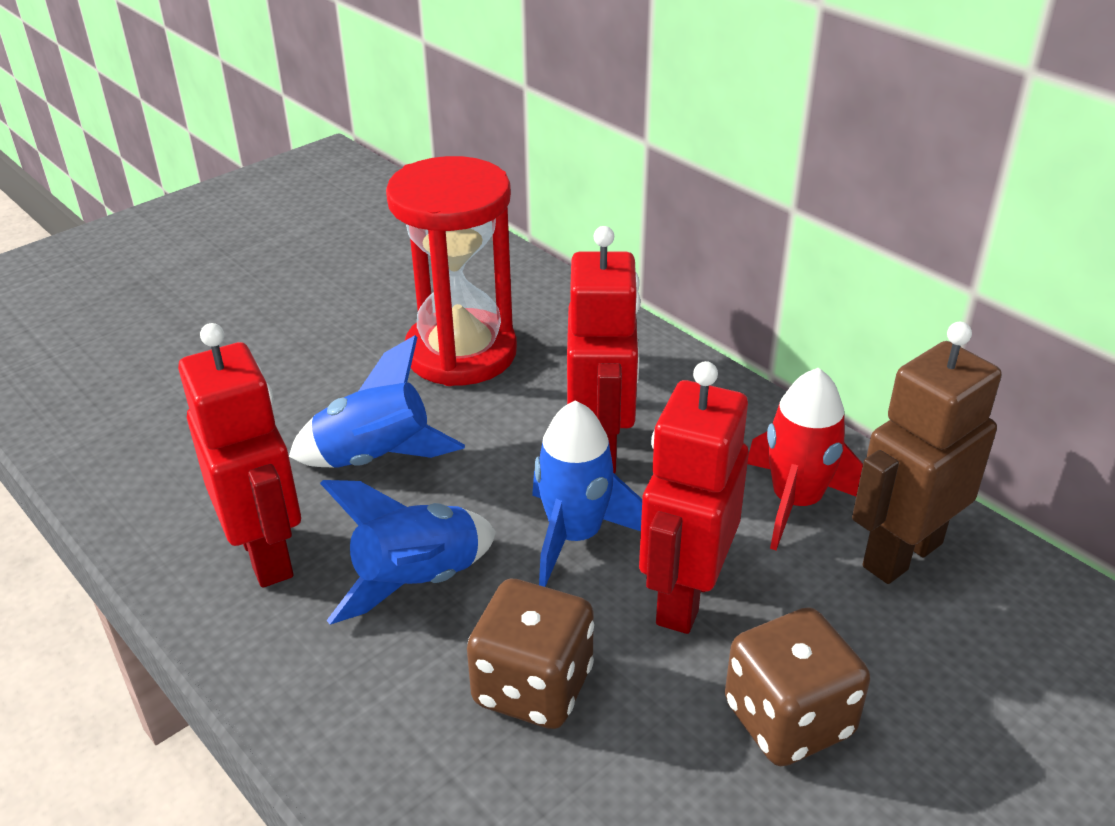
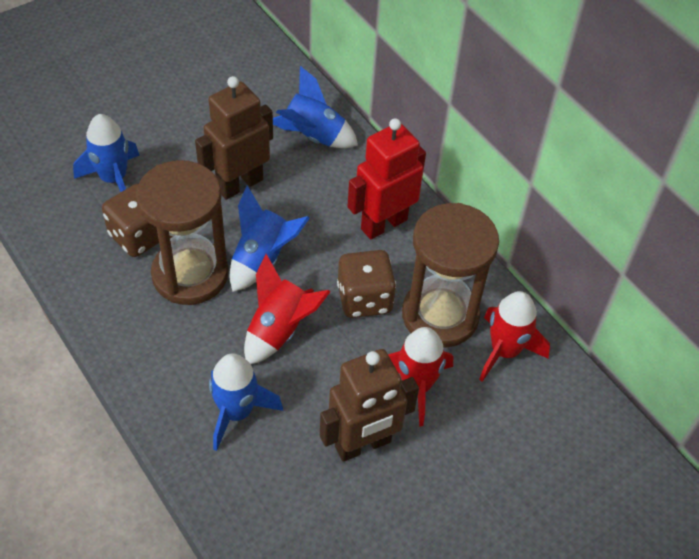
blue rocket: [289,335,465,468] [320,480,496,624] [532,400,642,587] = 3 -> [73,114,140,192] [209,353,283,451] [230,185,310,292] [273,66,358,148] = 4
brown hourglass: none = 0 -> [136,160,229,305] [402,203,499,347] = 2
brown robot: [852,322,1002,584] = 1 -> [195,76,273,200] [320,349,419,462] = 2
red hourglass: [386,156,517,386] = 1 -> none = 0
red robot: [178,323,301,588] [567,226,641,474] [639,361,749,634] = 3 -> [347,118,426,240] = 1
red rocket: [747,367,863,550] = 1 -> [244,254,331,364] [388,327,454,426] [479,291,550,382] = 3

